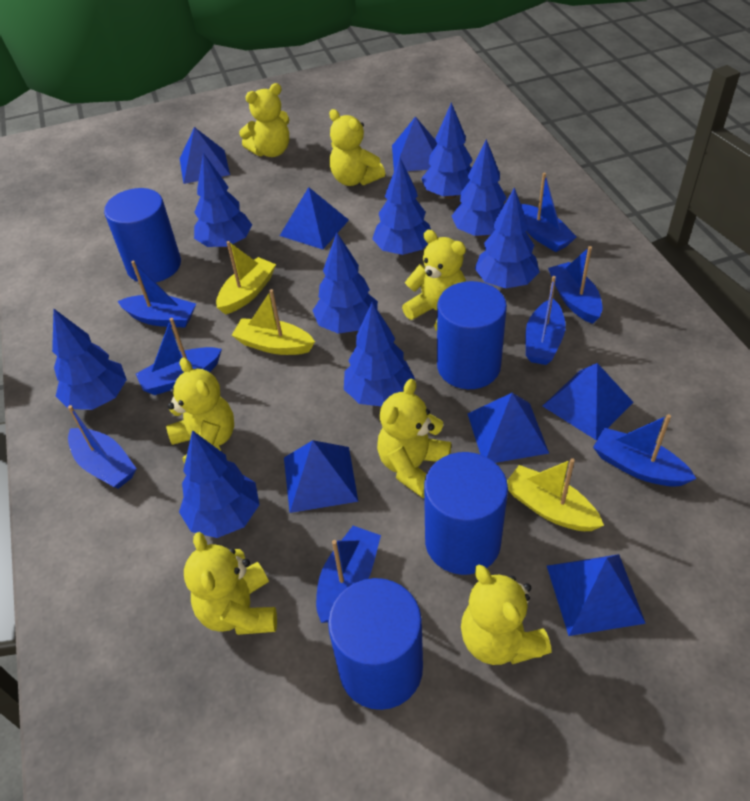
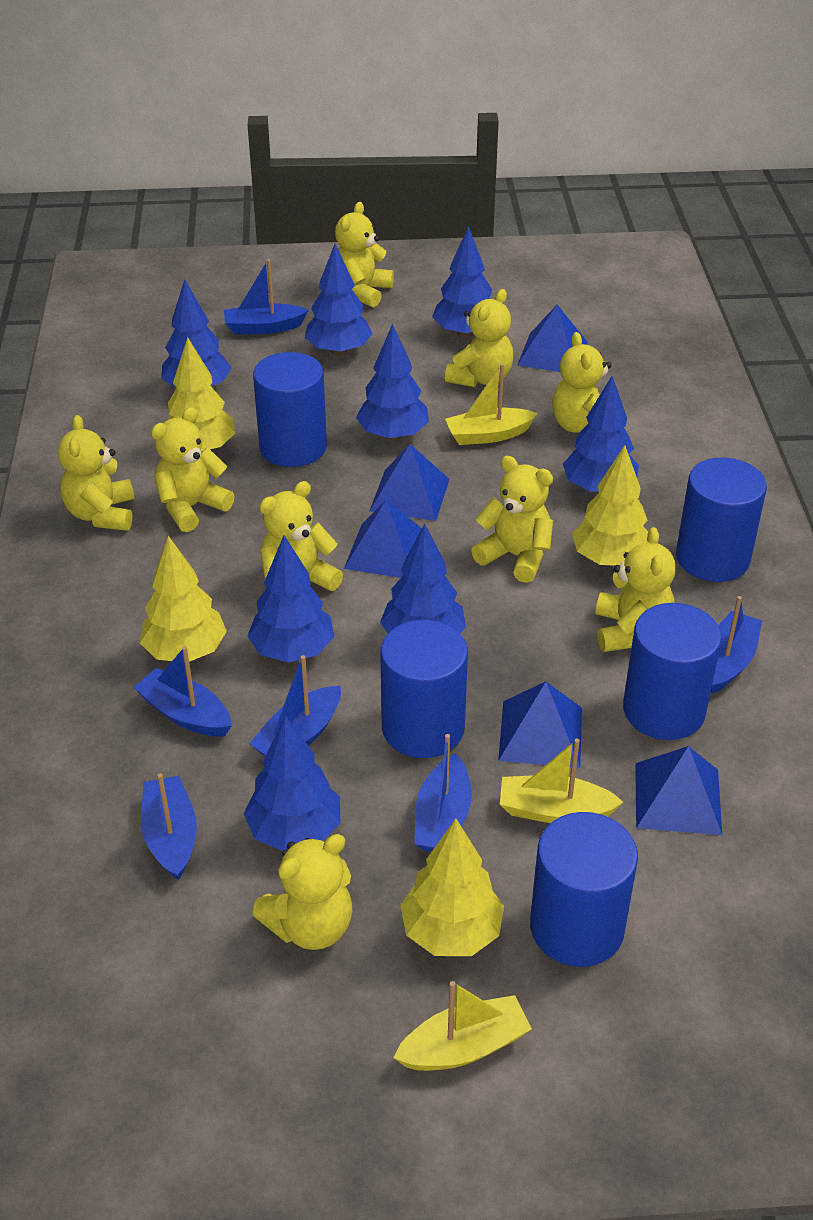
blue boat: [68,405,137,489] [118,261,196,328] [136,318,222,395] [316,526,381,623] [521,173,577,252] [525,276,566,365] [548,246,602,324] [593,414,696,487] = 8 -> [133,646,231,737] [141,773,197,880] [224,259,309,334] [249,655,341,756] [414,734,472,852] [711,596,762,693] = 6
blue cylinder: [104,188,181,282] [328,578,423,710] [424,452,508,575] [437,281,507,389] = 4 -> [253,352,327,467] [380,620,468,758] [530,812,638,967] [623,603,722,740] [676,458,767,582] = 5
blue pyramid: [179,127,230,184] [280,187,349,249] [284,440,358,513] [392,116,437,171] [468,393,549,463] [543,363,633,440] [547,554,646,636] = 7 -> [344,499,422,578] [369,444,450,521] [498,682,582,768] [518,305,588,372] [635,746,722,835] = 5
blue tree: [52,309,127,410] [179,430,259,538] [194,153,252,248] [313,233,378,334] [344,302,415,406] [372,158,431,255] [421,102,473,199] [452,139,507,237] [475,187,539,288] = 9 -> [161,280,231,388] [244,715,340,851] [248,535,334,663] [305,244,373,356] [356,324,429,441] [380,523,466,634] [432,226,492,338] [563,376,639,494] = 8
yellow teddy bear: [166,358,234,464] [184,532,277,635] [239,83,289,157] [329,109,385,186] [377,379,451,498] [402,230,466,331] [461,565,551,665] = 7 -> [58,415,134,531] [151,407,234,532] [252,834,352,950] [260,481,343,591] [335,202,394,307] [445,289,513,387] [471,456,553,583] [552,332,612,433] [596,527,676,652] = 9
yellow tree: none = 0 -> [140,536,227,662] [168,337,235,452] [400,818,504,956] [572,445,648,566] = 4

